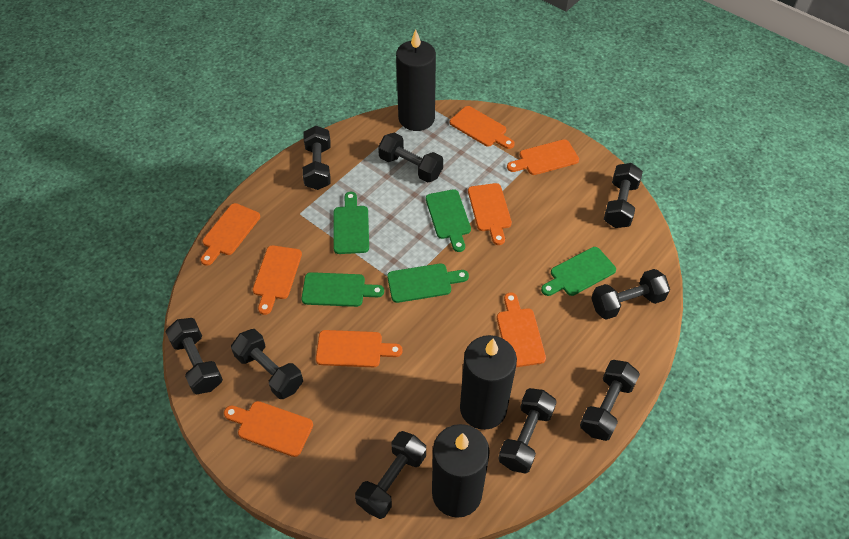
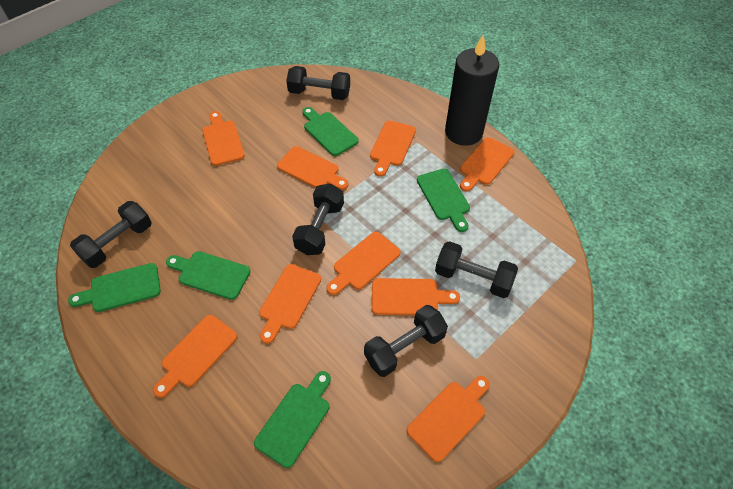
black candle: [396,29,436,131] [432,424,490,518] [460,335,517,430] = 3 -> [445,35,499,146] = 1
black dumbbell: [165,318,223,394] [231,329,303,399] [302,126,331,190] [355,431,426,519] [378,133,443,183] [498,388,556,474] [580,360,640,441] [591,269,670,320] [604,163,643,228] = 9 -> [70,201,152,268] [286,66,350,100] [292,184,344,255] [364,305,448,377] [435,241,518,298] = 5
orange cutting board: [201,203,260,266] [224,401,313,457] [253,245,302,315] [316,330,403,367] [450,106,515,149] [468,183,512,245] [497,293,546,367] [507,139,579,175] = 8 -> [153,315,237,398] [202,111,245,166] [259,264,321,344] [277,146,349,190] [326,232,401,295] [370,120,416,177] [372,278,460,315] [407,376,490,462] [460,137,514,192] = 9

